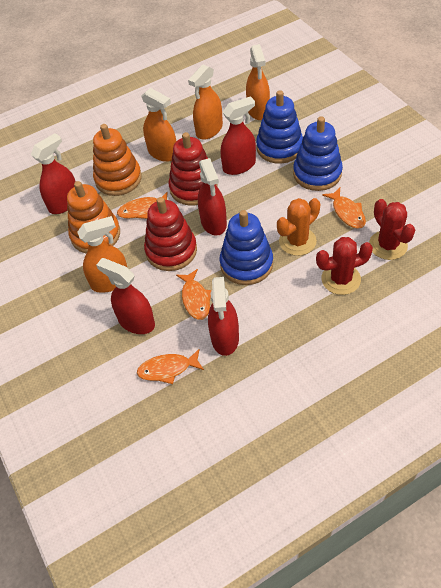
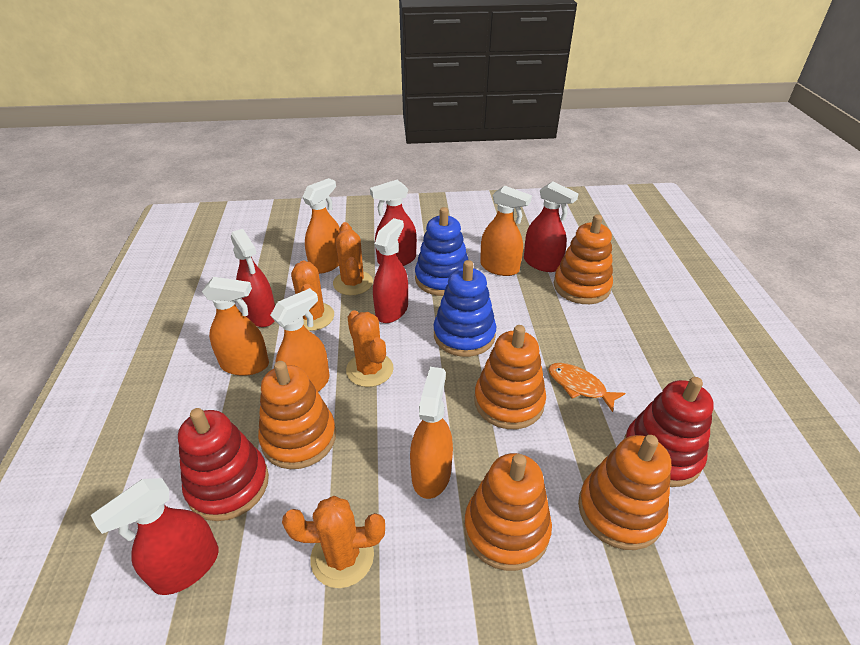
blue stacking toy: [220,210,273,285] [256,90,303,164] [293,116,343,191] = 3 -> [415,207,468,296] [433,260,496,357] = 2
orange cactus: [277,198,320,256] = 1 -> [282,496,385,588] [291,260,334,331] [333,222,373,295] [346,310,394,387] = 4
orange fish: [117,192,168,219] [137,349,204,384] [176,269,212,320] [322,188,366,229] = 4 -> [548,363,626,412] = 1
orange spray bottle: [77,216,128,293] [141,88,176,162] [188,65,223,140] [246,44,270,120] = 4 -> [202,277,269,376] [270,288,330,392] [302,178,340,274] [410,367,453,499] [480,186,532,276] = 5
orange stacking toy: [67,181,120,254] [93,124,142,196] = 2 -> [258,361,336,469] [464,453,552,571] [474,325,546,429] [554,214,613,304] [578,435,671,550] = 5
red cactus: [316,237,373,295] [369,199,415,260] = 2 -> none = 0

